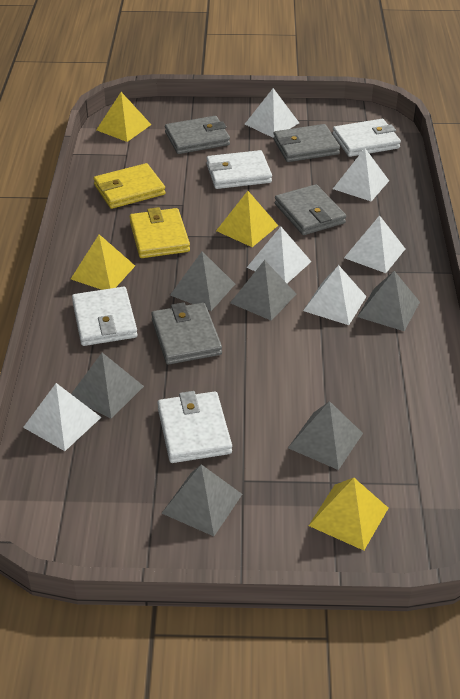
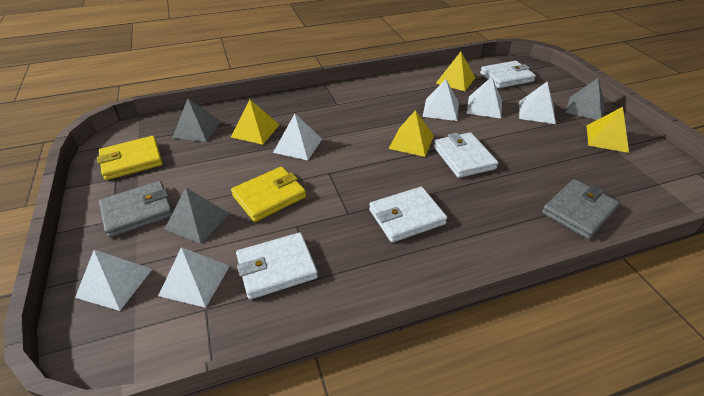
grey pyramid: [71,353,144,419] [162,464,242,536] [170,251,235,311] [230,260,296,321] [288,401,363,470] [357,271,420,331] = 6 -> [165,188,230,244] [172,98,221,142] [565,78,605,120] = 3
grey wallet: [151,302,222,365] [165,116,230,154] [273,124,340,162] [275,184,346,235] = 4 -> [99,181,173,238] [542,179,620,239] = 2

